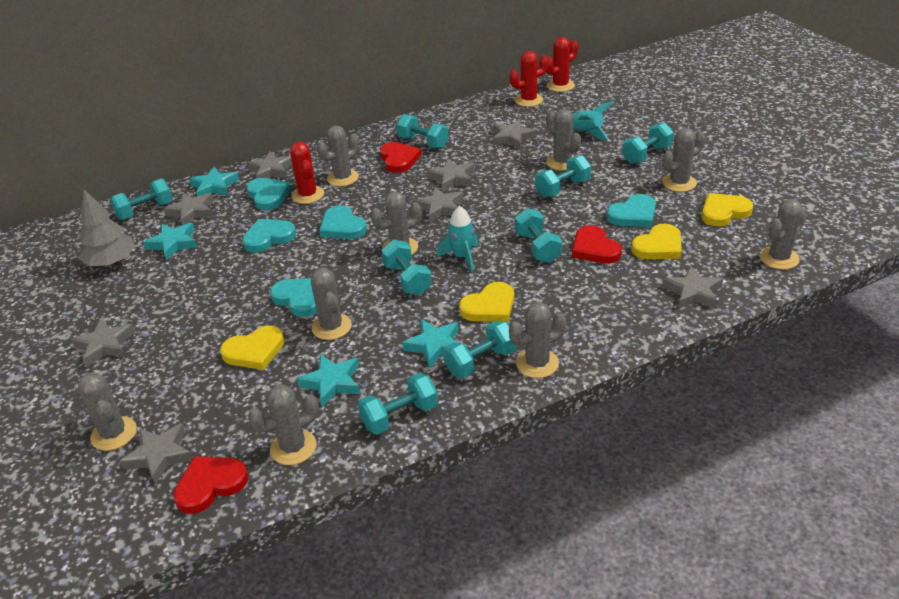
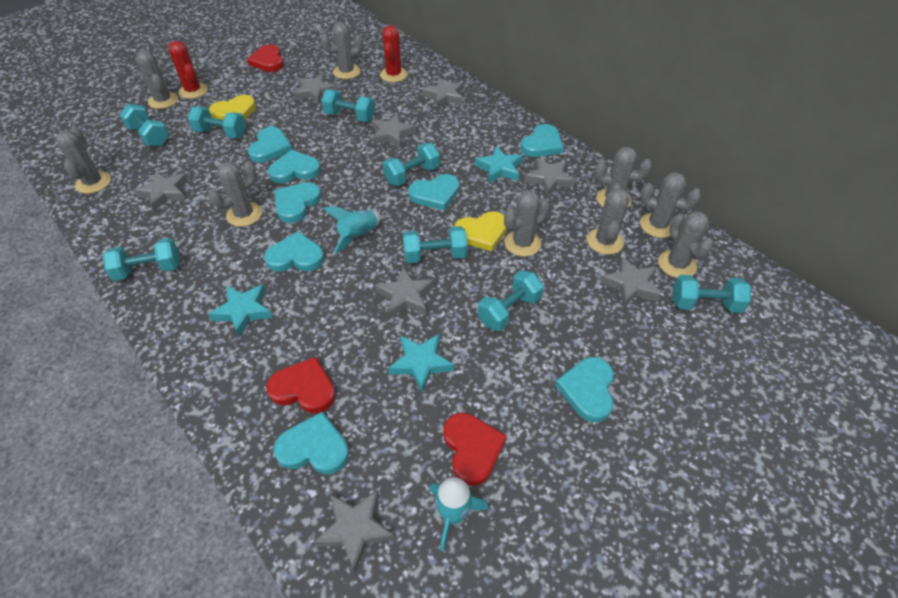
grey tree: [79,190,135,266] = 1 -> none = 0
red cactus: [290,142,324,204] [510,51,548,107] [546,37,578,92] = 3 -> [168,41,208,99] [380,25,408,82] = 2
turquoise heart: [242,219,296,253] [246,178,291,210] [270,278,317,317] [319,205,367,239] [607,194,656,227] = 5 -> [248,127,292,163] [264,232,324,272] [268,150,321,183] [273,412,349,474] [274,182,321,223] [408,174,460,210] [521,124,564,157] [555,357,614,422] = 8
turquoise star: [143,223,197,260] [189,167,239,196] [297,354,360,407] [402,319,459,368] = 4 -> [208,284,273,337] [388,334,454,393] [475,146,523,183] = 3
yellow heart: [220,326,284,370] [459,282,514,322] [631,224,682,259] [702,193,753,226] = 4 -> [209,95,256,120] [454,211,507,252] = 2

